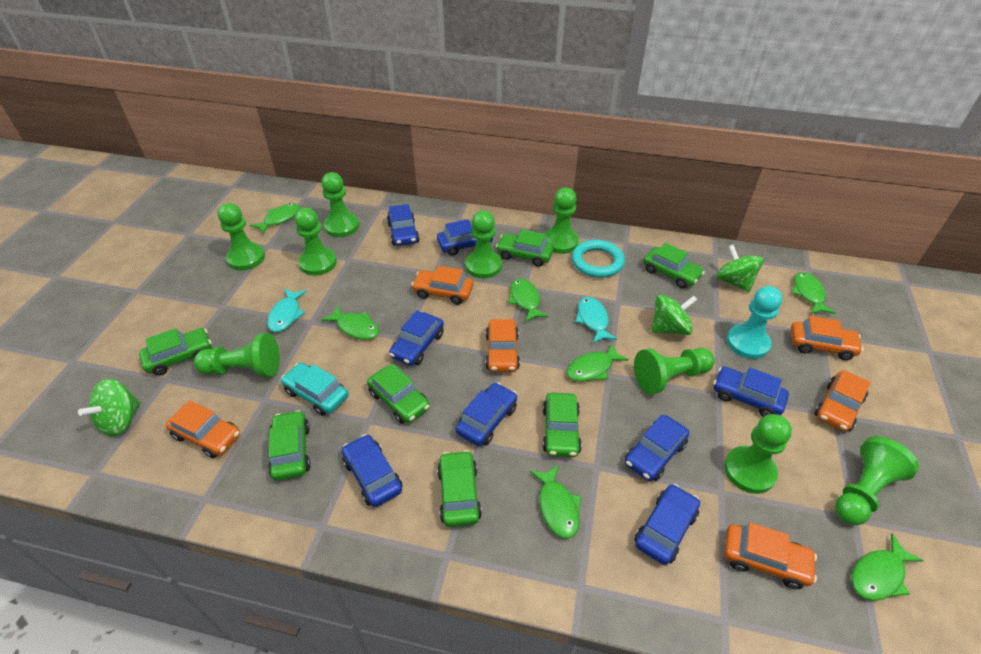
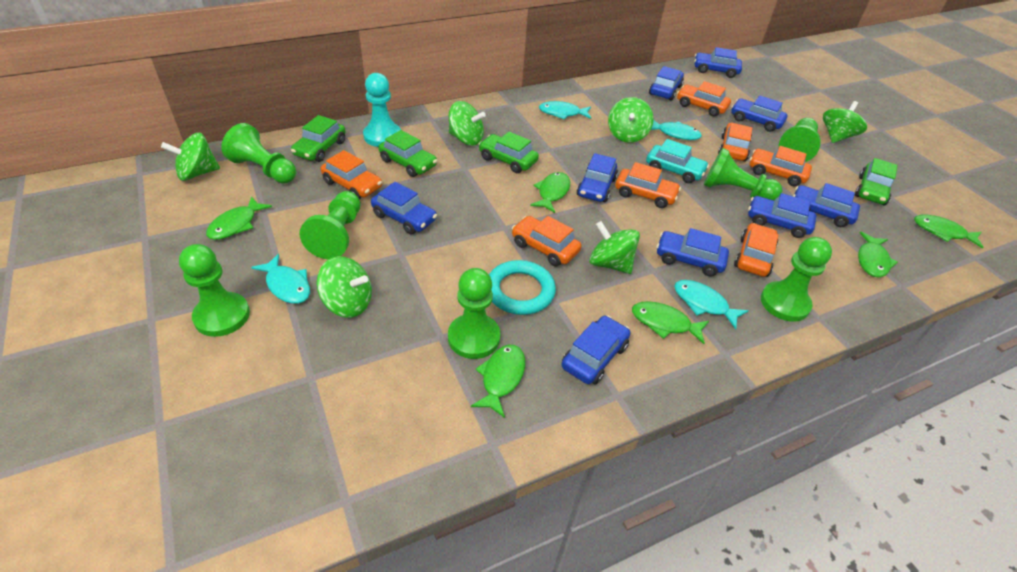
blue car: [342,434,403,507] [387,204,419,246] [389,310,444,366] [437,219,493,256] [456,382,517,446] [625,415,690,481] [635,484,700,565] [713,367,789,417] = 8 -> [371,182,437,234] [562,315,631,385] [577,153,618,202] [649,66,684,100] [656,228,729,277] [694,47,742,78] [731,96,787,132] [748,193,816,238] [793,183,860,227] = 9
green car: [139,328,212,376] [268,410,311,481] [367,364,430,424] [437,450,482,527] [496,229,554,267] [542,393,582,457] [643,243,705,288] = 7 -> [291,115,346,162] [378,130,437,177] [479,132,539,173] [855,158,898,205] = 4
green fish: [250,203,300,234] [321,305,379,340] [508,278,549,322] [530,465,581,538] [567,343,629,382] [792,272,835,314] [851,534,924,600] = 7 -> [206,196,272,240] [471,345,525,418] [530,172,570,213] [632,301,709,344] [858,232,898,278] [914,215,983,248] = 6
green pawn: [194,333,280,378] [218,203,265,270] [295,208,337,275] [321,172,359,237] [465,211,502,278] [545,188,579,254] [634,348,715,394] [724,414,792,494] [835,436,919,525] = 9 -> [179,244,250,337] [221,123,296,184] [299,191,361,259] [448,268,500,359] [704,148,782,200] [761,237,832,322] [779,118,821,162] = 7
green spinning top: [78,379,141,436] [651,295,697,335] [716,245,764,292] = 3 -> [161,133,220,181] [317,256,372,318] [449,101,486,146] [589,221,640,274] [608,97,654,143] [823,101,867,143] = 6
orange car: [166,400,240,458] [411,266,474,305] [486,319,520,372] [724,522,817,589] [791,316,863,360] [814,370,871,432] = 6 -> [321,150,382,199] [512,216,581,266] [615,162,681,208] [677,81,731,117] [718,123,752,162] [734,223,778,277] [749,146,812,186] = 7
turquoise fish: [267,289,307,332] [575,297,617,343] = 2 -> [251,254,310,304] [539,101,591,120] [651,120,702,140] [674,280,748,329] = 4

